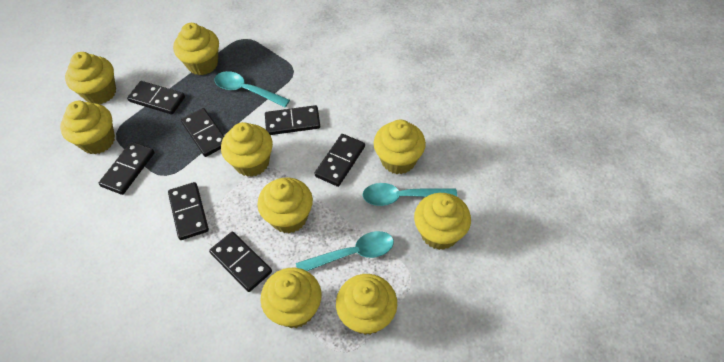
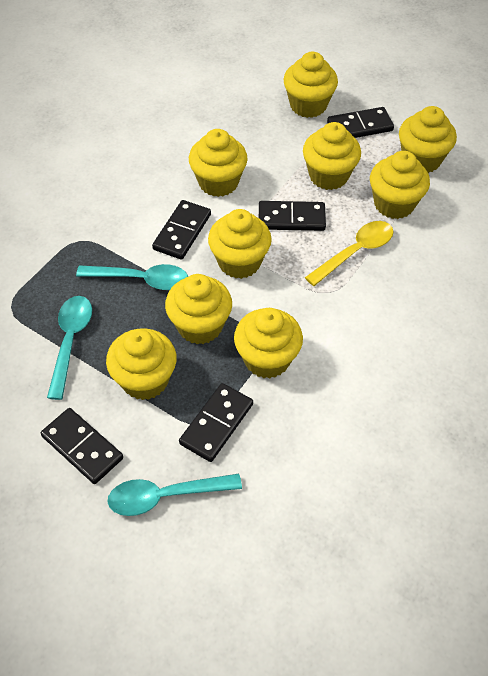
black domino: [99,142,155,195] [127,81,185,115] [168,182,209,240] [181,108,224,157] [209,232,272,292] [265,105,320,135] [314,134,365,187] = 7 -> [41,408,123,484] [152,200,211,260] [179,383,253,462] [259,201,326,231] [327,107,394,138] = 5
yellow spoon: none = 0 -> [305,221,394,286] = 1

